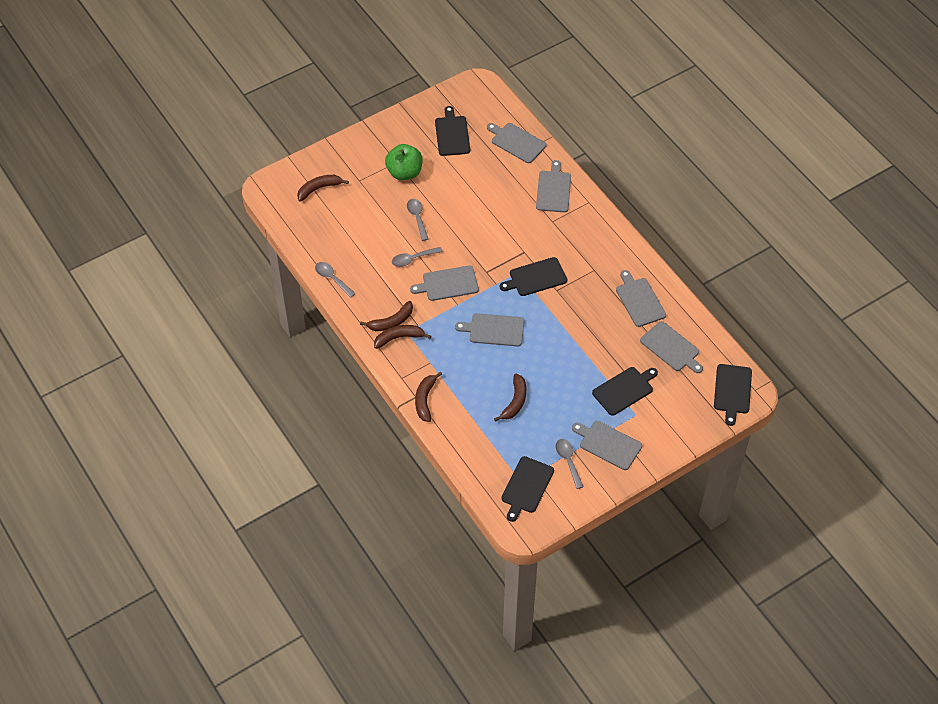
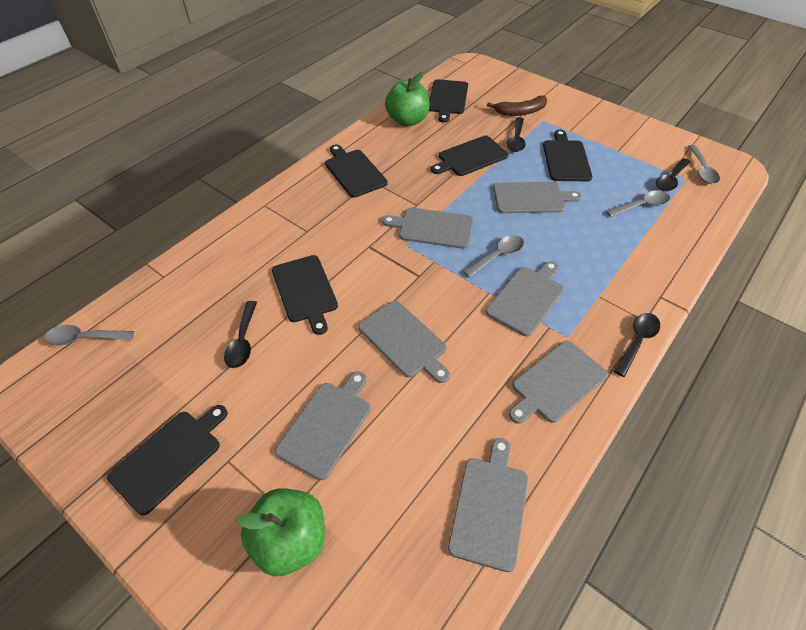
black cutting board: [435,106,470,156] [500,257,567,296] [502,456,554,522] [592,367,658,416] [714,364,752,426] = 5 -> [107,405,228,515] [272,255,338,335] [325,144,388,198] [429,79,468,123] [431,136,508,176] [543,130,592,181] = 6
black spoon: none = 0 -> [224,301,257,368] [507,117,525,152] [614,313,660,377] [656,158,691,191] = 4
brown banana: [297,175,349,202] [360,301,413,331] [374,325,431,349] [415,372,442,422] [494,374,526,422] = 5 -> [487,96,547,116] = 1
green apple: [385,144,423,180] = 1 -> [237,488,325,576] [385,72,430,126] = 2

